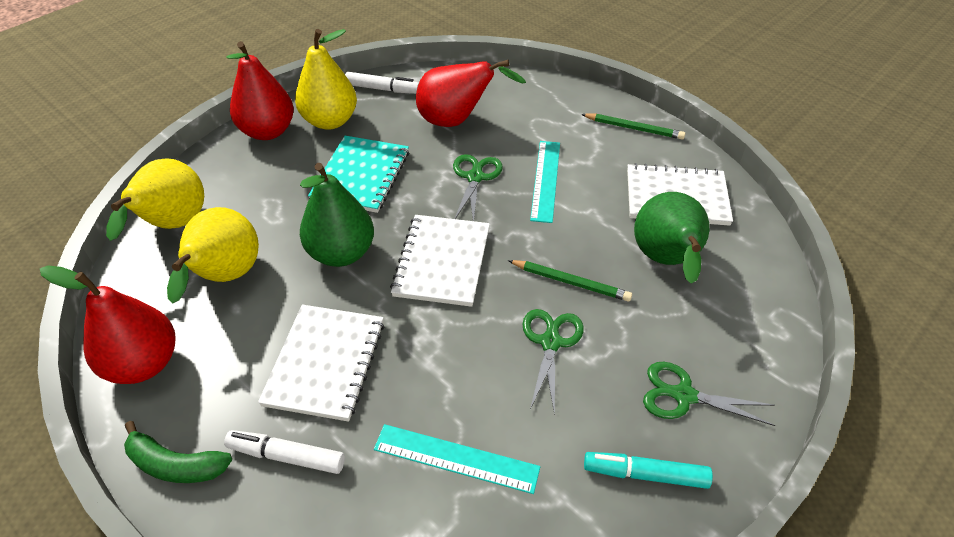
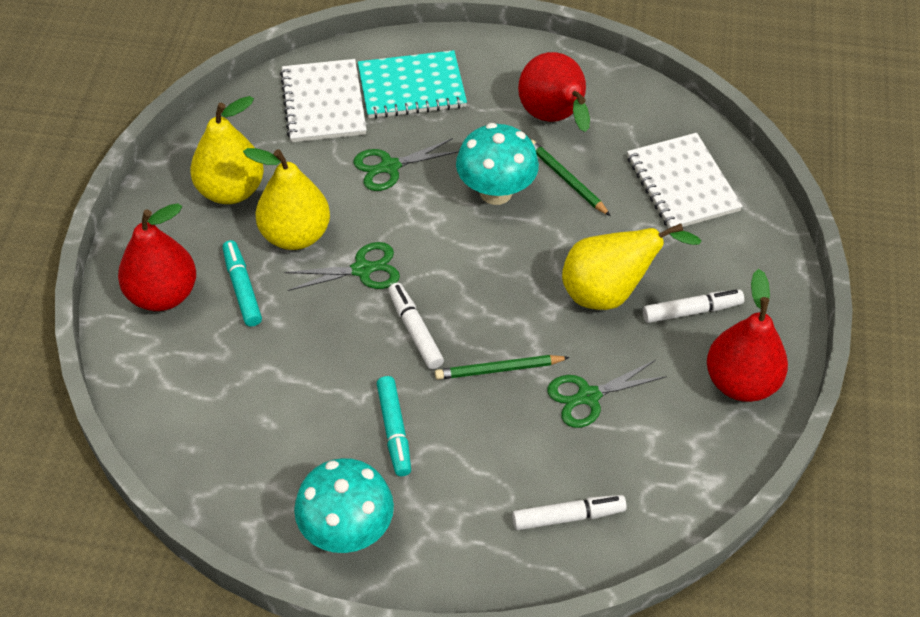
green banana: [124,421,232,483] = 1 -> none = 0
green pear: [300,163,374,267] [634,192,709,284] = 2 -> none = 0
turquoise marker: [584,452,713,489] = 1 -> [223,240,262,327] [377,376,411,476] = 2
turquoise mushroom: none = 0 -> [294,458,394,553] [456,123,539,205] = 2
turquoise ruler: [374,424,540,494] [530,141,560,223] = 2 -> none = 0
white marker: [224,430,345,474] [345,72,419,94] = 2 -> [388,283,444,369] [512,495,627,530] [643,289,744,323] = 3
white notebook: [258,305,384,422] [390,215,490,307] [627,163,733,226] = 3 -> [280,59,367,142] [627,133,743,228] = 2

